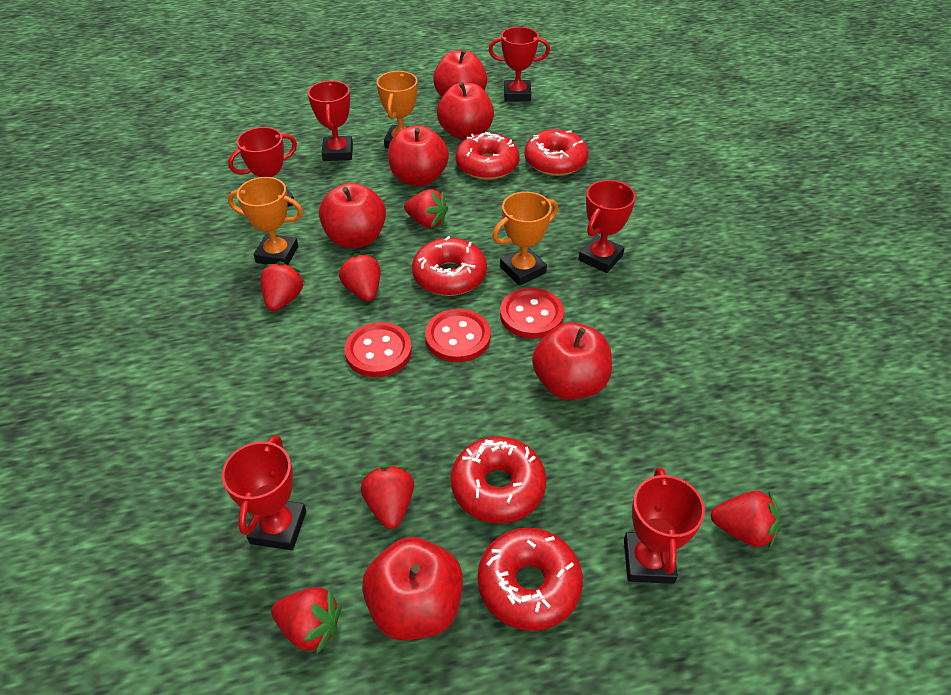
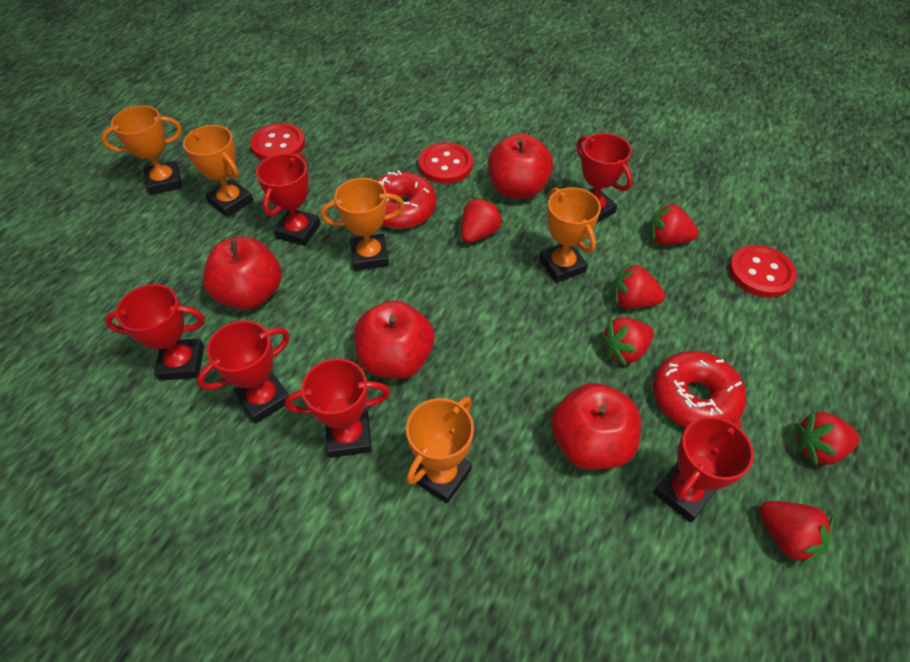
orange trophy: [228,177,303,265] [377,71,418,149] [492,192,558,286] = 3 -> [101,105,182,195] [183,125,253,217] [321,178,404,271] [406,397,474,503] [539,187,601,283] = 5
red apple: [319,183,386,248] [362,537,463,640] [388,125,449,186] [433,49,487,97] [437,82,494,140] [532,322,612,400] = 6 -> [203,237,281,310] [354,301,435,379] [488,134,553,199] [551,383,641,470] = 4
red donut: [412,236,487,296] [451,436,547,523] [456,132,520,180] [478,527,583,631] [524,129,589,176] = 5 -> [376,170,436,229] [653,351,746,428] = 2

